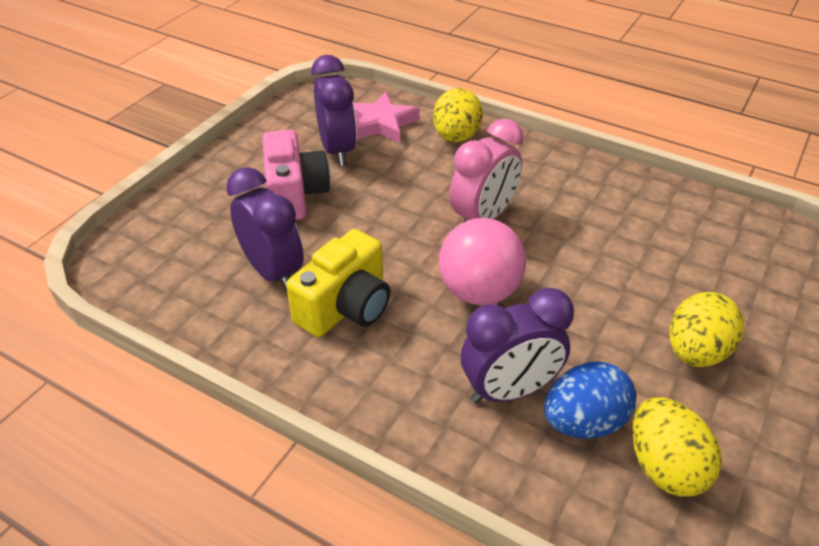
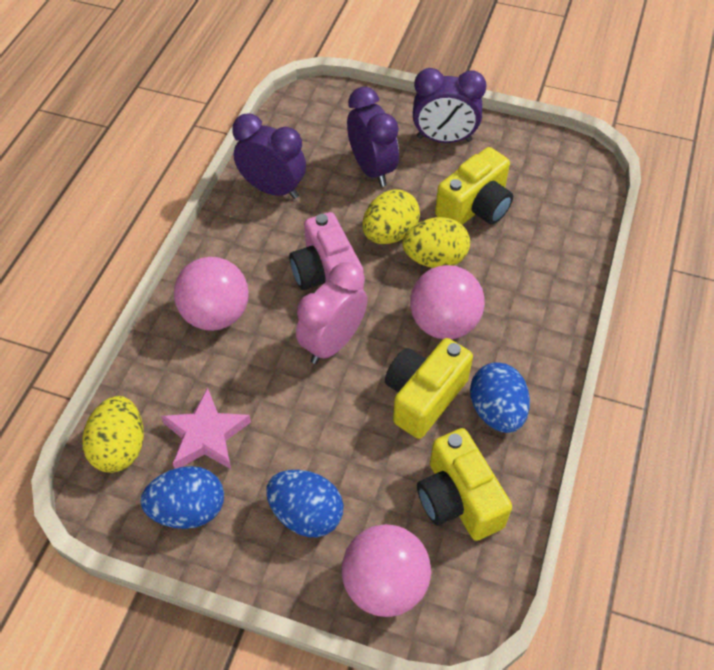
blue egg: [544,361,636,439] = 1 -> [140,466,224,529] [266,470,344,537] [470,362,530,433] = 3
pink ball: [439,218,526,305] = 1 -> [174,257,249,331] [342,524,431,617] [410,265,485,339] = 3
yellow camera: [286,229,390,337] = 1 -> [385,338,473,439] [417,428,512,541] [435,147,513,225] = 3

